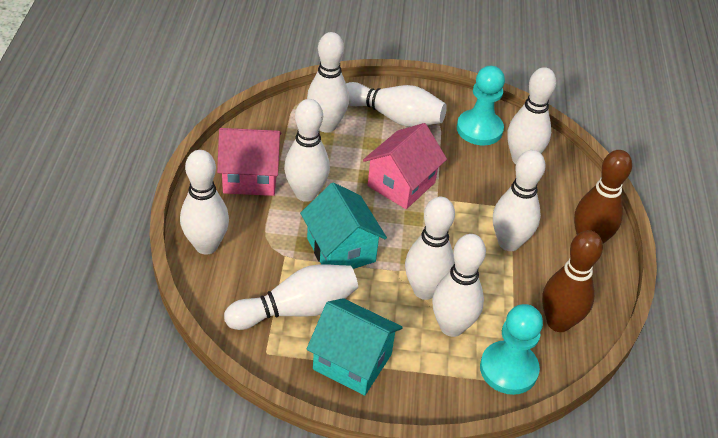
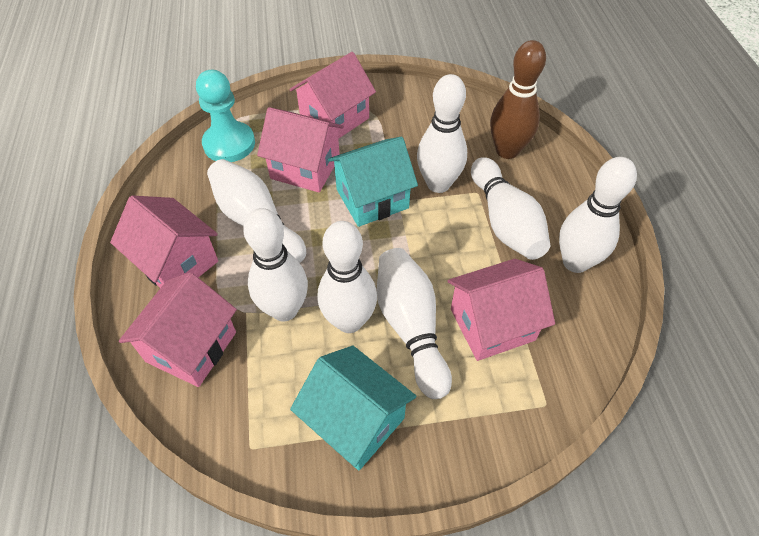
brown bowling pin: [542,230,603,332] [574,150,632,244] = 2 -> [490,40,546,159] = 1
pink house: [217,128,282,196] [363,123,447,209] = 2 -> [110,195,218,288] [119,272,237,387] [257,107,344,192] [289,52,376,139] [447,259,555,361] = 5
turquoise pawn: [457,66,505,146] [480,304,543,395] = 2 -> [196,70,255,162] = 1
white bowling pin: [180,150,229,255] [224,265,358,330] [284,99,330,202] [307,32,349,133] [346,82,447,127] [405,197,455,300] [432,234,486,337] [493,150,546,251] [507,67,556,164] = 9 -> [207,159,306,263] [243,208,308,322] [318,221,377,333] [377,248,452,399] [417,74,467,193] [471,157,550,260] [559,157,637,273] = 7

